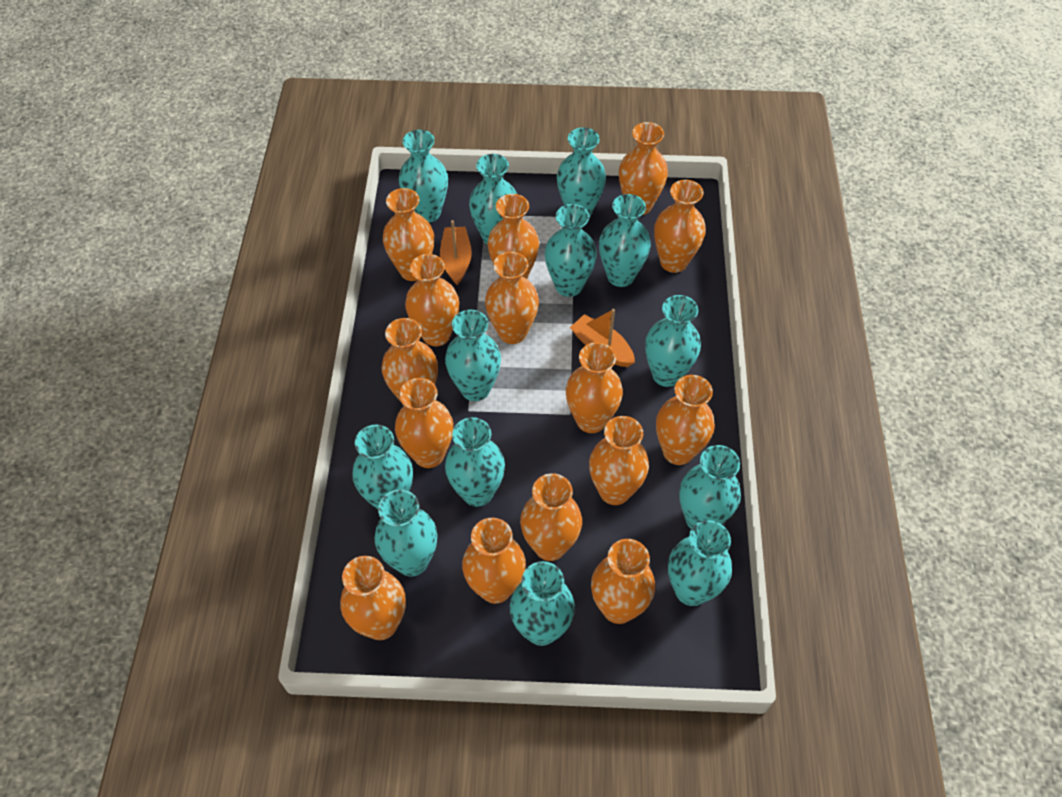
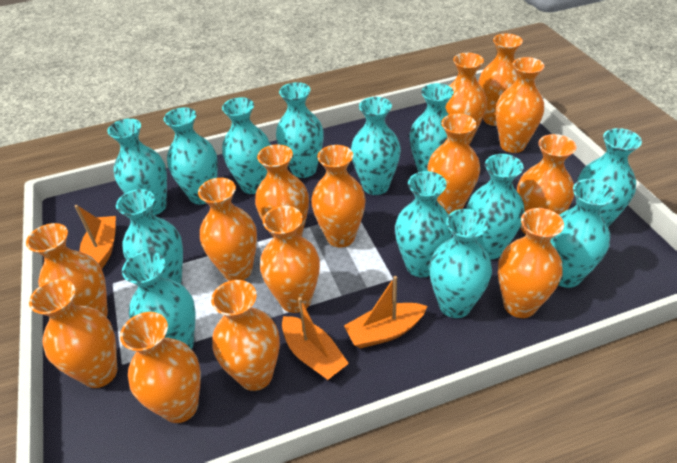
orange boat: [440,220,472,285] [570,309,635,367] = 2 -> [74,205,116,268] [282,297,349,380] [344,276,427,348] = 3
orange vase: [340,556,406,640] [382,318,438,404] [383,188,434,281] [395,378,453,468] [405,254,459,346] [462,518,526,604] [485,252,539,344] [488,194,539,279] [520,473,582,561] [566,342,623,433] [589,416,649,505] [591,539,655,624] [619,122,668,215] [654,180,706,273] [656,375,715,465] = 15 -> [26,223,108,317] [29,279,117,388] [120,312,201,423] [198,178,257,281] [211,280,280,391] [255,144,309,237] [260,206,320,313] [311,145,366,248] [427,114,480,214] [446,53,487,144] [478,34,523,126] [496,57,544,153] [498,208,564,318] [517,134,576,235] = 14

